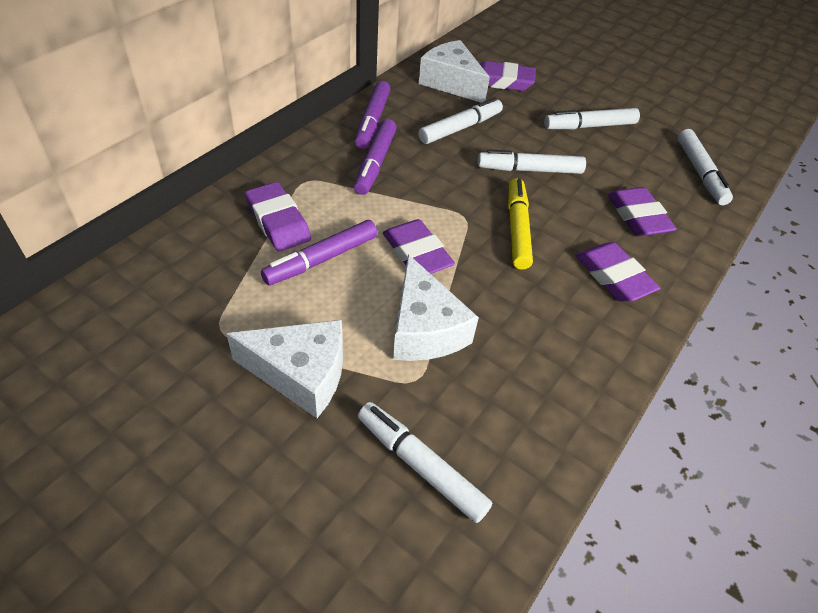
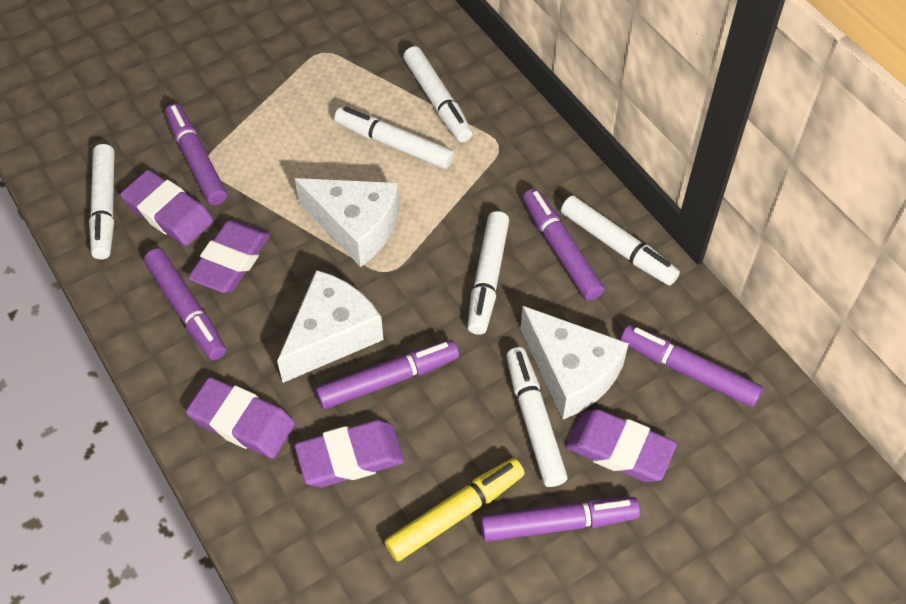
purple marker: [261,220,378,285] [354,119,397,195] [355,81,391,149] = 3 -> [144,248,226,360] [165,104,227,205] [316,340,459,409] [480,497,640,542] [523,188,604,301] [621,325,763,407] = 6
white marker: [358,402,492,523] [418,97,503,144] [478,149,586,174] [544,108,640,129] [678,129,733,205] = 5 -> [89,144,115,259] [334,107,454,169] [403,46,473,142] [467,211,509,335] [506,347,568,487] [561,196,680,286] = 6

